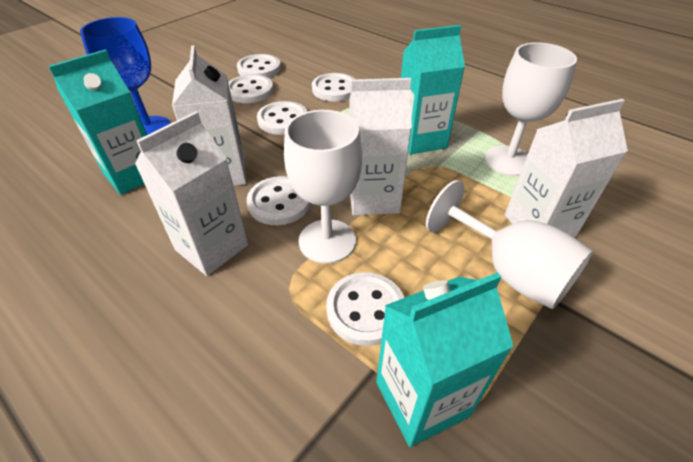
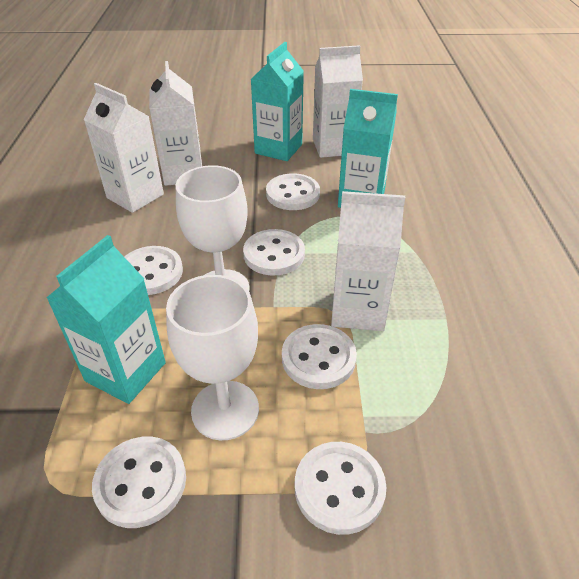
blue goblet: [80,17,171,135] = 1 -> none = 0
white goblet: [284,110,362,264] [426,180,593,309] [485,42,577,176] = 3 -> [166,275,259,440] [176,165,249,291] = 2

